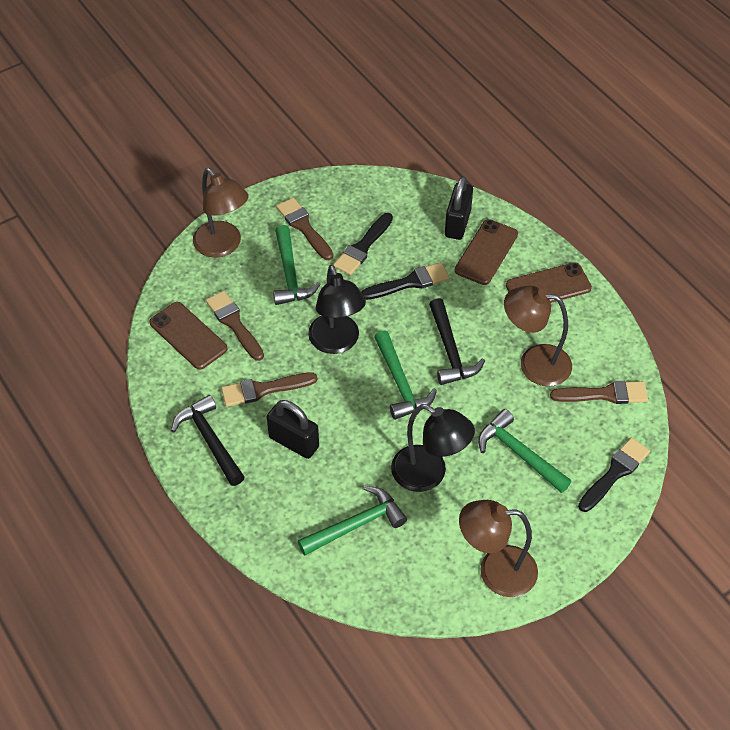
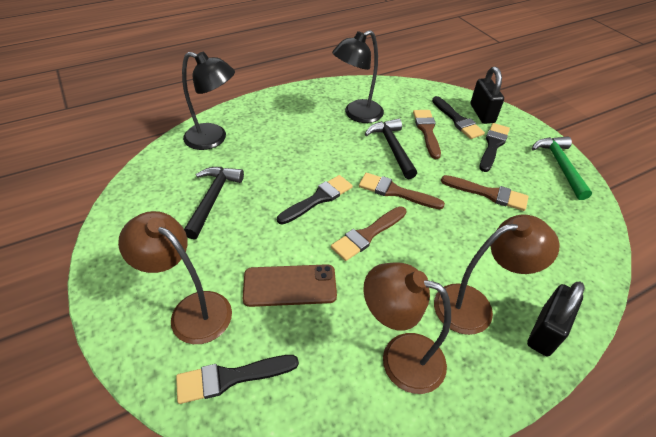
black brush: [333,213,393,275] [361,262,450,300] [578,438,650,512] = 3 -> [176,355,299,404] [277,175,353,224] [432,96,485,139] [479,123,510,172] = 4
brown phone: [150,302,228,370] [455,219,518,285] [506,262,592,303] = 3 -> [243,264,337,307] = 1
green hammer: [273,225,321,305] [298,486,407,556] [374,331,437,420] [478,409,572,493] = 4 -> [532,136,592,200] = 1

